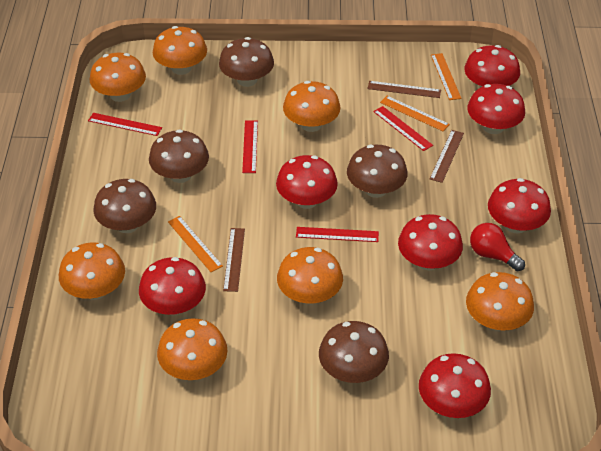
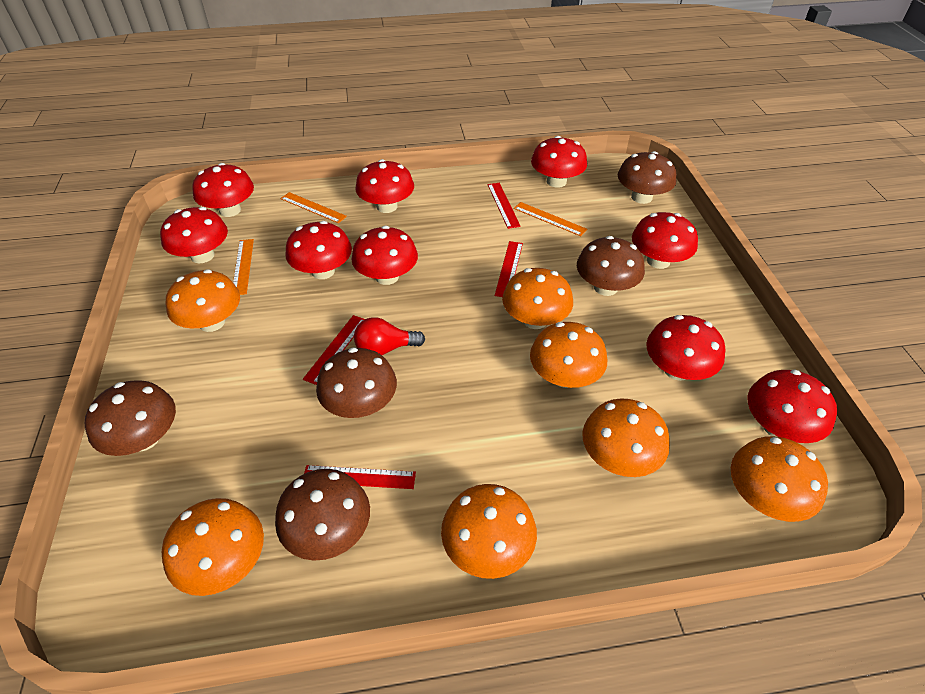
brown ruler: [223,228,245,292] [367,81,441,98] [430,130,464,183] = 3 -> none = 0
red mushroom: [139,257,206,315] [276,155,338,209] [398,214,463,270] [419,353,491,418] [464,45,520,88] [467,84,525,134] [488,178,551,234] = 7 -> [160,207,228,263] [192,163,254,217] [285,221,352,279] [351,226,418,285] [355,159,414,213] [531,136,587,188] [632,212,698,269] [646,315,726,381] [748,370,837,443] = 9

